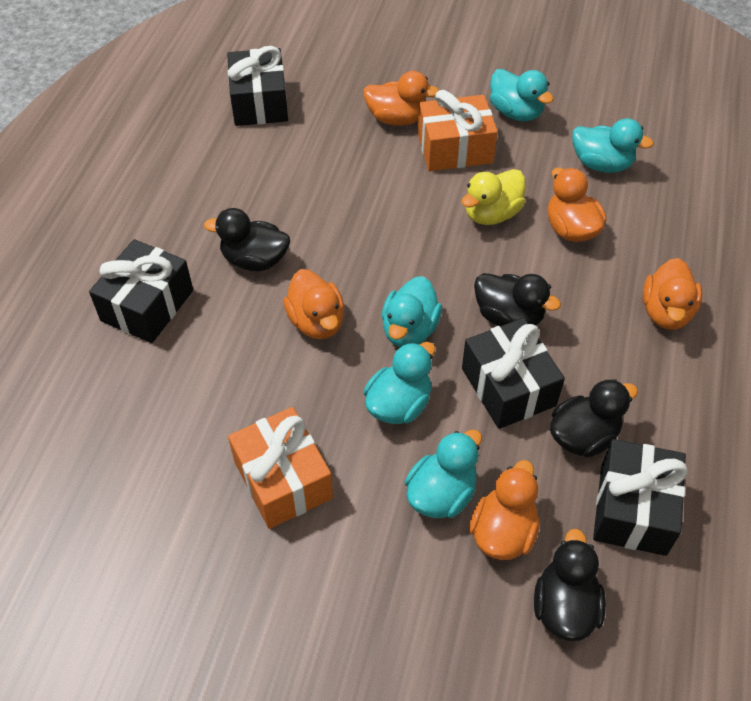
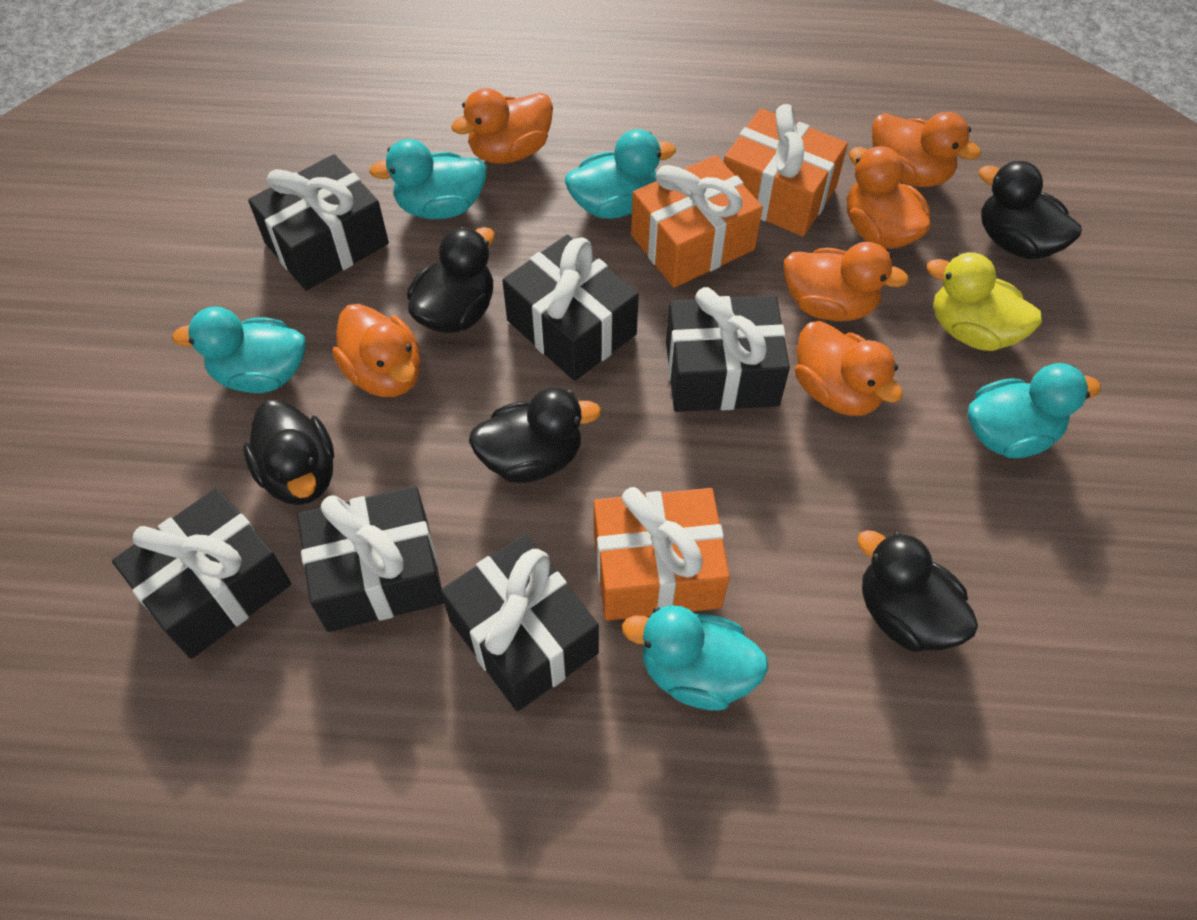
black duck: [204,208,290,271] [474,273,561,326] [534,529,606,641] [550,379,638,458] = 4 -> [243,400,334,505] [407,227,494,333] [469,388,601,483] [857,530,978,652] [979,161,1082,259] = 5
black gift: [89,239,193,343] [227,46,288,126] [462,318,565,429] [593,439,688,556] = 4 -> [112,488,291,659] [248,154,389,291] [297,486,444,632] [440,534,599,712] [502,235,639,381] [666,287,790,412] = 6
orange duck: [283,269,344,339] [363,71,439,126] [469,460,540,560] [547,168,606,242] [643,258,702,330] = 5 -> [332,304,420,397] [451,88,553,164] [784,242,909,321] [795,321,903,416] [847,146,930,249] [872,112,981,187] = 6
orange gift: [228,407,333,529] [418,90,498,171] = 2 -> [594,487,730,621] [631,155,763,288] [724,104,848,237] = 3

